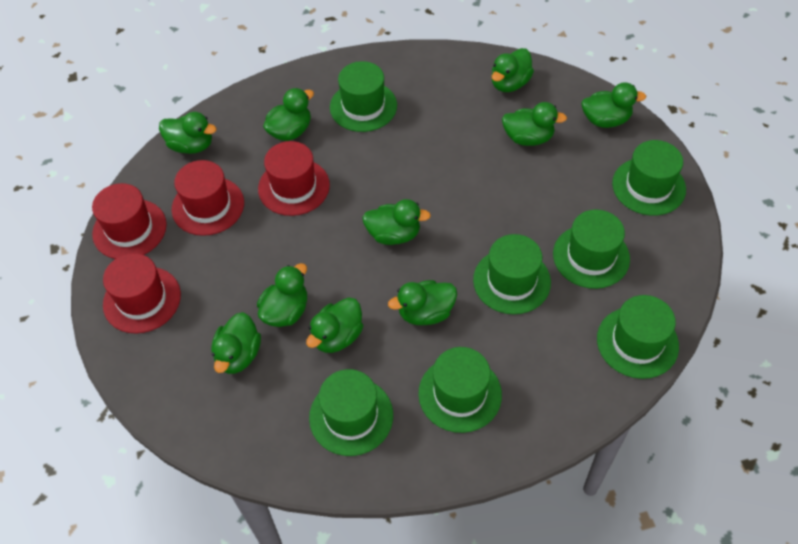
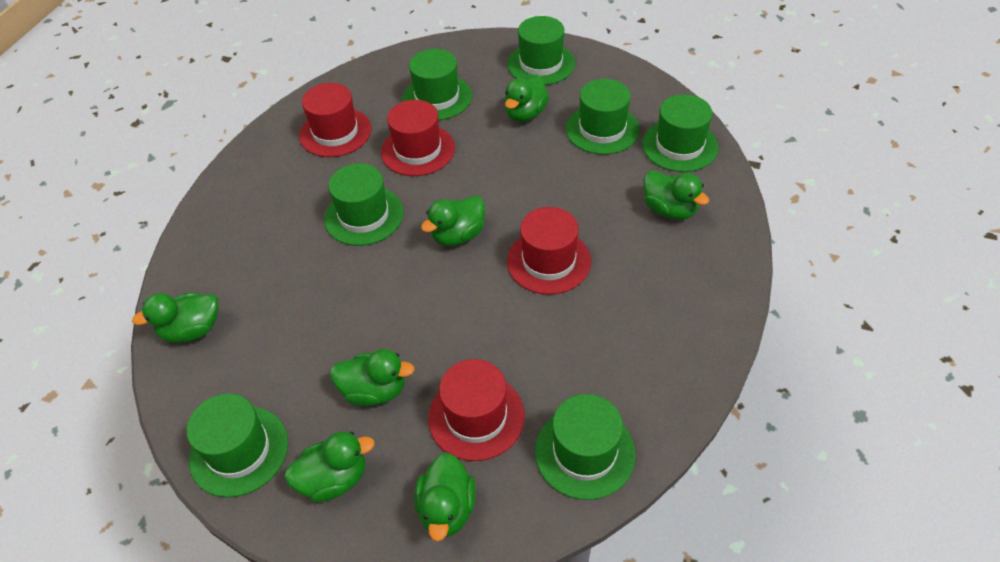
green duck: [159,112,217,154] [211,312,261,374] [257,263,307,327] [263,88,314,141] [306,298,363,353] [362,199,431,245] [388,280,457,325] [491,48,534,92] [502,102,567,146] [581,82,646,128] = 10 -> [132,293,218,343] [284,432,375,502] [330,349,415,406] [414,453,476,541] [421,195,485,246] [504,74,549,122] [643,170,710,220] = 7

